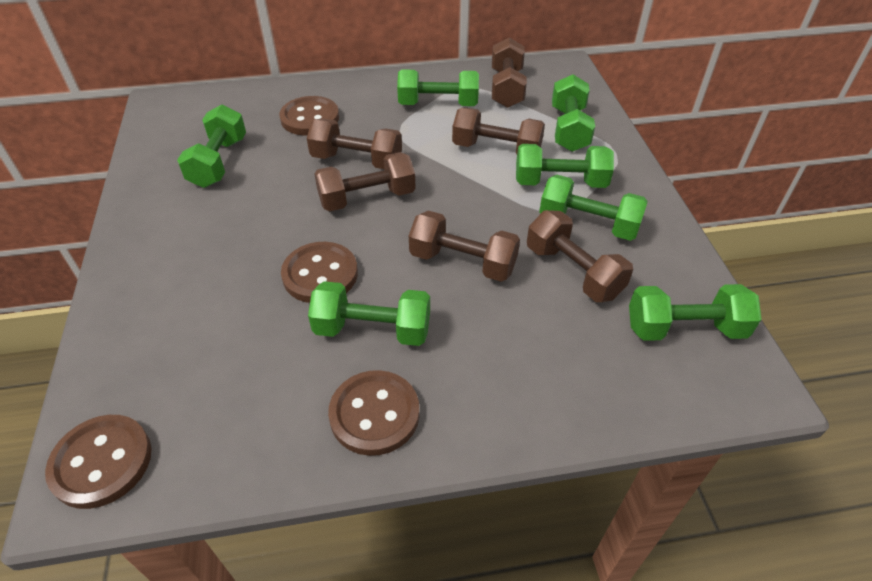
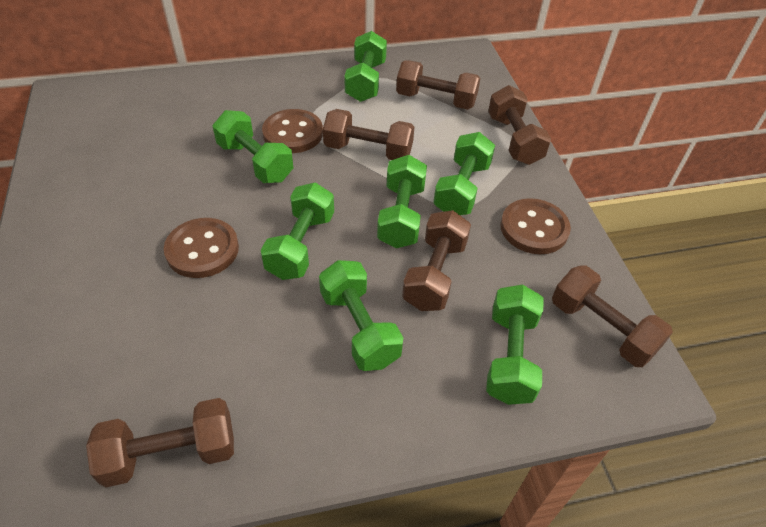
brown button: [45,415,151,509] [279,96,339,136] [281,242,358,303] [328,370,420,456] = 4 -> [164,218,239,278] [262,109,323,153] [501,198,571,254] = 3

